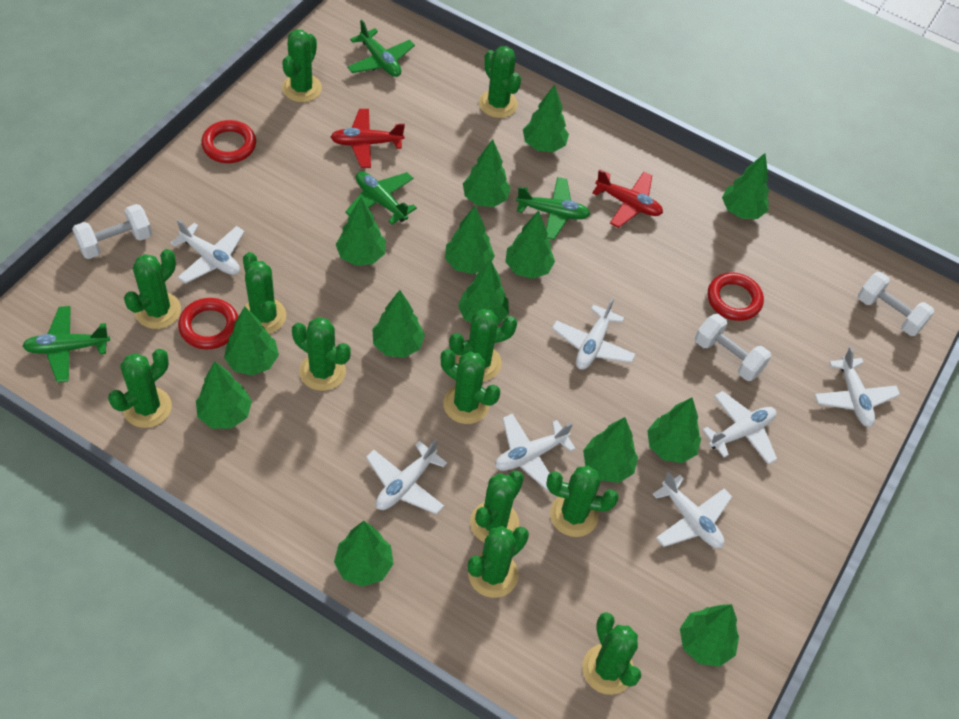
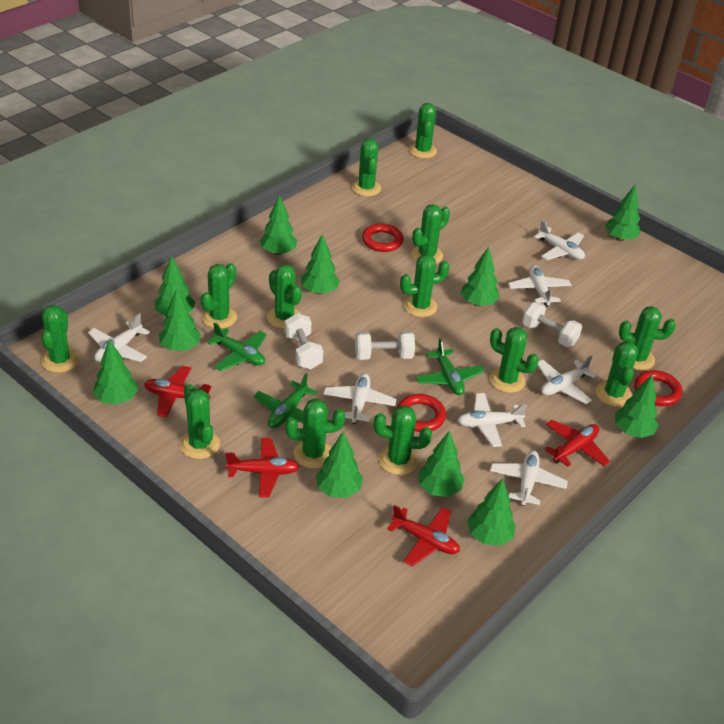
green cactus: [108,349,172,428] [124,249,181,329] [242,252,286,334] [282,29,322,102] [292,317,350,391] [441,349,500,424] [449,309,517,381] [468,526,529,598] [470,471,524,542] [479,46,521,118] [546,466,619,537] [582,612,641,695] = 12 -> [41,305,79,373] [180,384,220,459] [201,263,237,329] [267,264,302,329] [285,398,345,469] [352,139,381,196] [373,405,432,475] [400,254,450,317] [409,103,437,158] [411,204,450,264] [489,327,539,393] [596,341,638,407] [619,306,676,370] = 13
green plane: [23,306,110,382] [345,171,417,225] [347,20,415,77] [516,177,590,240] = 4 -> [207,322,267,371] [254,373,317,428] [416,338,484,395] = 3
green tree: [196,361,252,429] [224,306,279,376] [334,521,393,587] [336,197,386,266] [372,290,425,358] [445,206,495,274] [458,260,509,325] [463,139,511,207] [505,211,555,279] [523,85,569,152] [583,417,638,483] [647,397,701,463] [680,604,739,667] [722,153,769,219] = 14 -> [93,340,138,405] [154,256,195,317] [159,288,201,351] [260,195,297,255] [301,234,340,294] [316,432,363,498] [418,431,464,497] [461,247,500,306] [467,478,516,546] [605,184,641,241] [615,375,658,438] = 11
red plane: [331,109,405,168] [592,169,663,228] = 2 -> [144,366,212,418] [225,438,300,498] [387,505,460,567] [544,420,610,467] = 4

